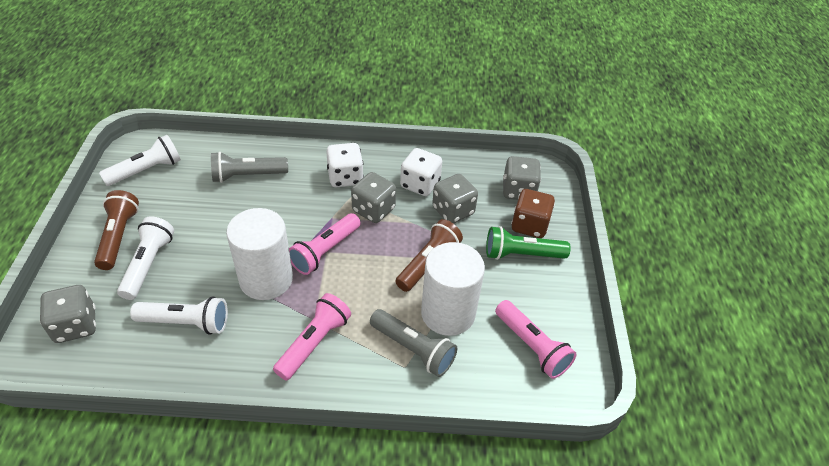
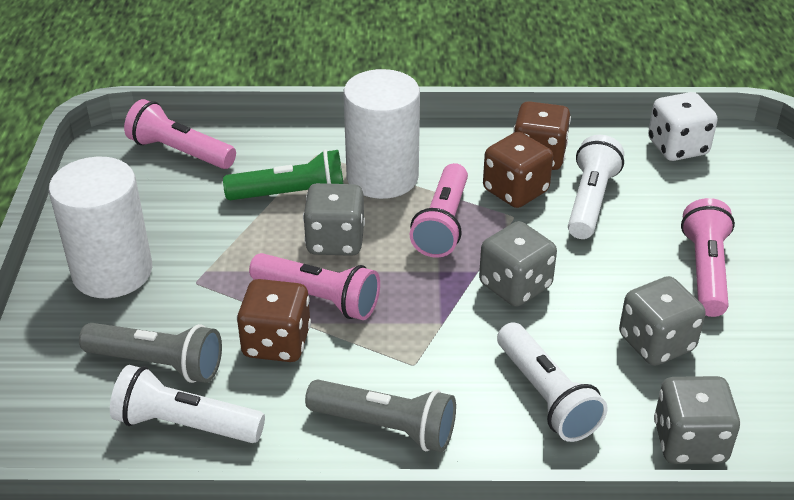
brown dice: [511,189,555,238] = 1 -> [237,279,311,362] [483,132,553,208] [513,101,571,170] = 3
brown flashlight: [94,190,139,270] [395,219,463,292] = 2 -> none = 0
pink flashlight: [273,293,351,380] [289,213,361,275] [495,300,577,379] = 3 -> [124,99,236,169] [249,253,380,320] [410,163,468,258] [681,198,735,317] = 4
white dice: [326,143,364,187] [400,148,442,196] = 2 -> [648,92,718,161] = 1

